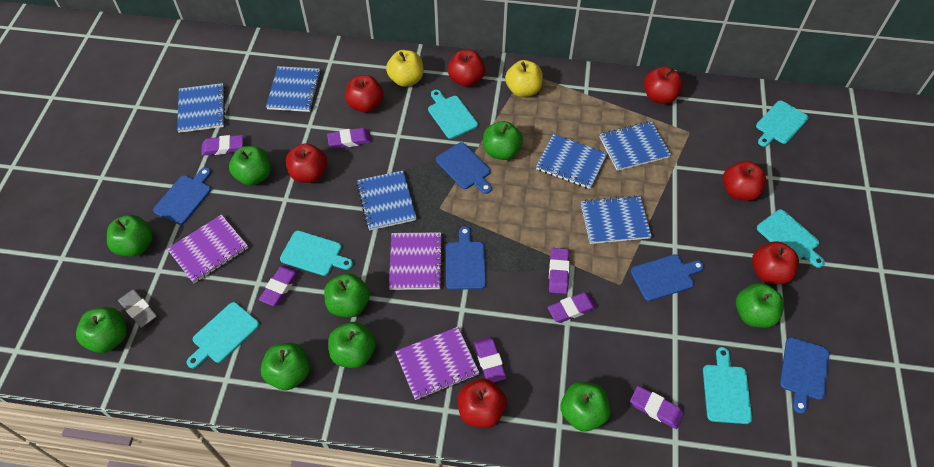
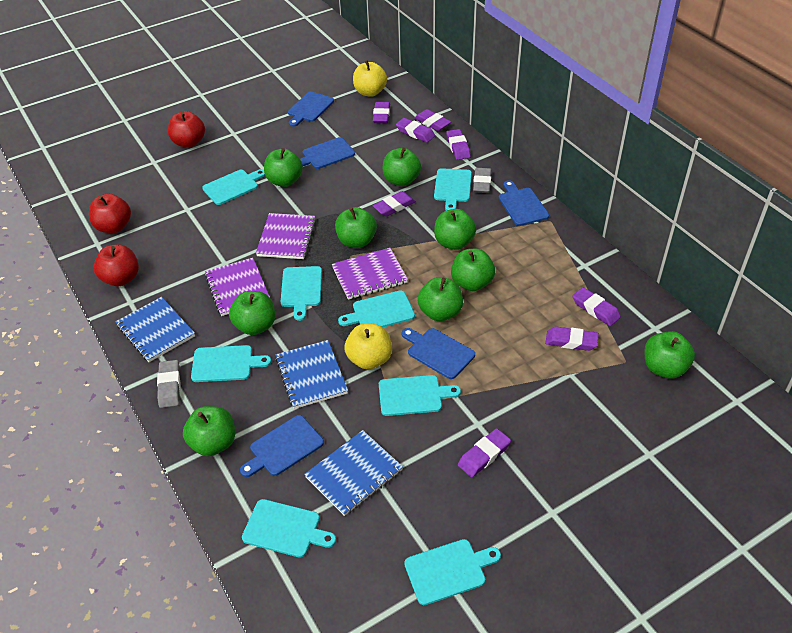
blue notebook: [177,83,225,133] [266,66,321,112] [356,171,417,231] [536,134,607,189] [581,195,652,244] [599,121,671,171] = 6 -> [116,297,195,362] [275,340,348,409] [304,430,403,516] = 3
grey eraser: [118,289,157,328] = 1 -> [157,360,181,408] [473,168,491,193] = 2
purple eraser: [201,135,243,156] [259,265,299,306] [327,128,372,149] [474,337,507,382] [548,292,597,323] [549,248,570,294] [630,386,684,429] = 7 -> [373,102,390,123] [373,191,416,217] [396,118,435,143] [414,109,451,131] [446,129,471,160] [458,428,511,477] [545,326,599,351] [573,287,621,326] = 8
red apple: [286,143,327,183] [345,75,384,113] [448,50,485,87] [458,378,507,428] [644,66,683,104] [723,161,766,201] [752,241,799,284] = 7 -> [89,193,131,233] [93,244,139,286] [168,111,205,147] = 3
turquoise cutting board: [187,302,259,368] [280,231,353,276] [428,90,478,139] [703,347,752,424] [756,101,809,147] [757,209,825,268] = 6 -> [191,345,271,382] [202,169,265,205] [242,499,336,558] [281,266,322,321] [338,290,415,327] [379,375,461,416] [404,539,501,605] [434,168,472,211] = 8

